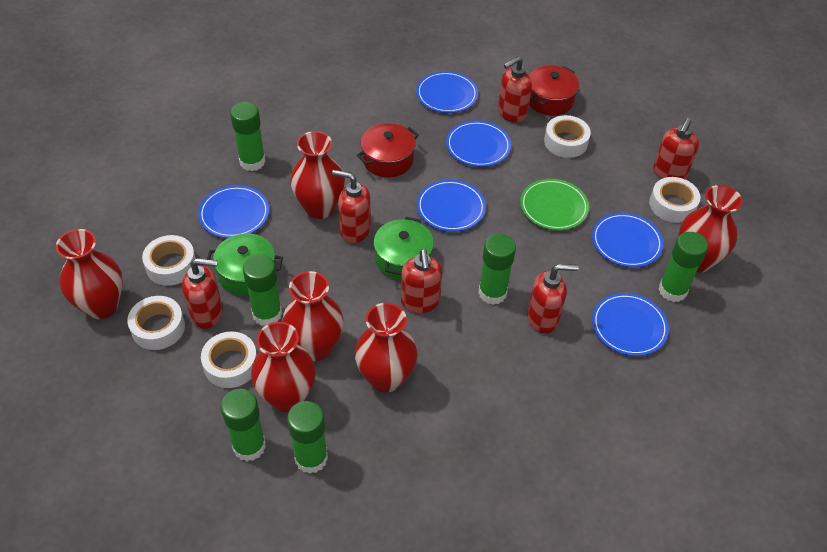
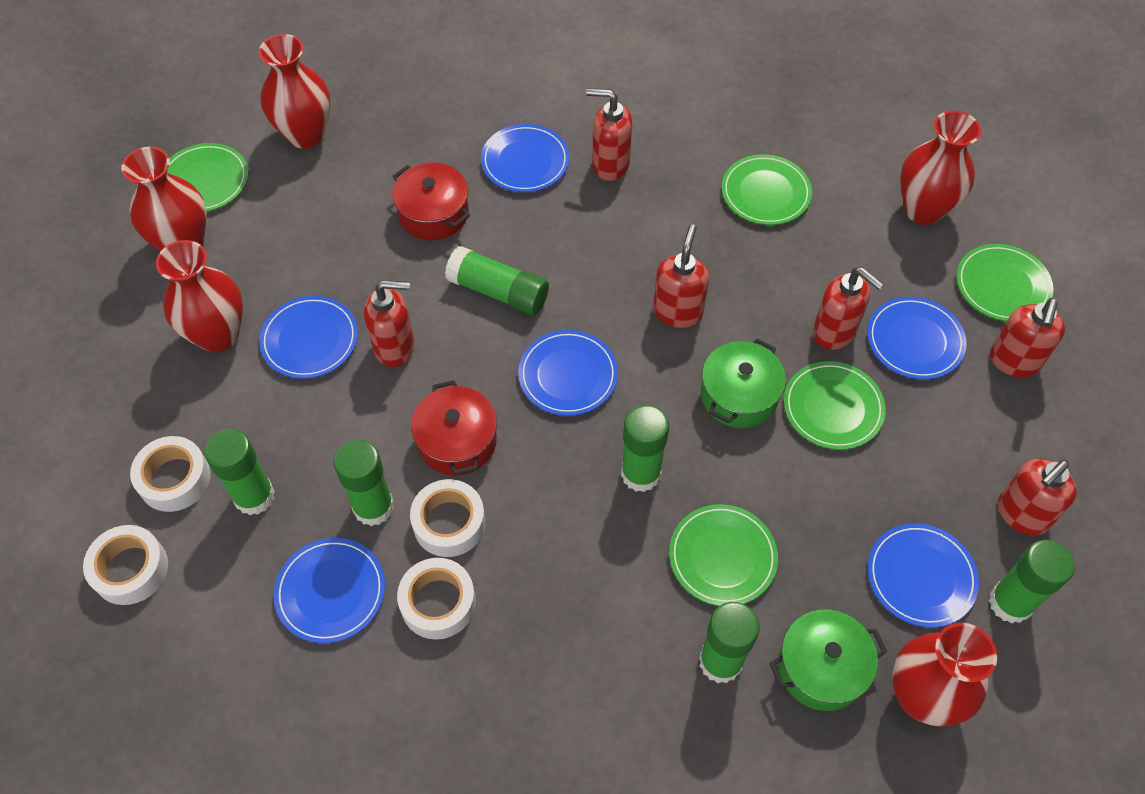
green plate: [520,179,589,230] = 1 -> [167,143,248,212] [669,504,778,606] [722,154,812,225] [784,361,886,450] [957,244,1054,321] = 5
red vase: [56,229,123,319] [251,322,315,412] [282,271,344,361] [290,131,345,219] [355,303,417,393] [679,185,742,273] = 6 -> [121,147,207,251] [156,240,243,352] [259,34,330,149] [892,623,997,727] [900,111,981,225] = 5
white tape: [127,296,185,350] [142,235,196,286] [201,332,257,388] [544,115,591,158] [649,177,701,223] = 5 -> [83,525,168,605] [130,436,211,512] [397,558,476,640] [410,479,485,557] = 4

